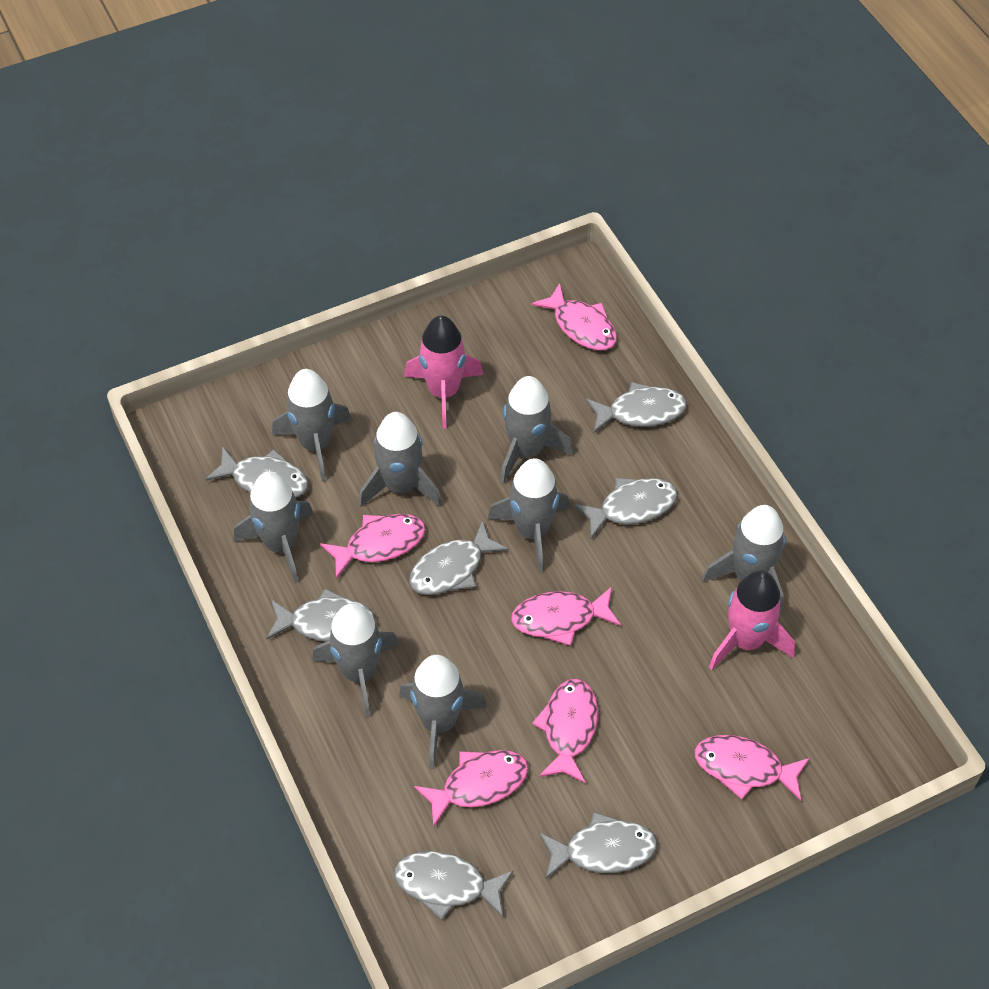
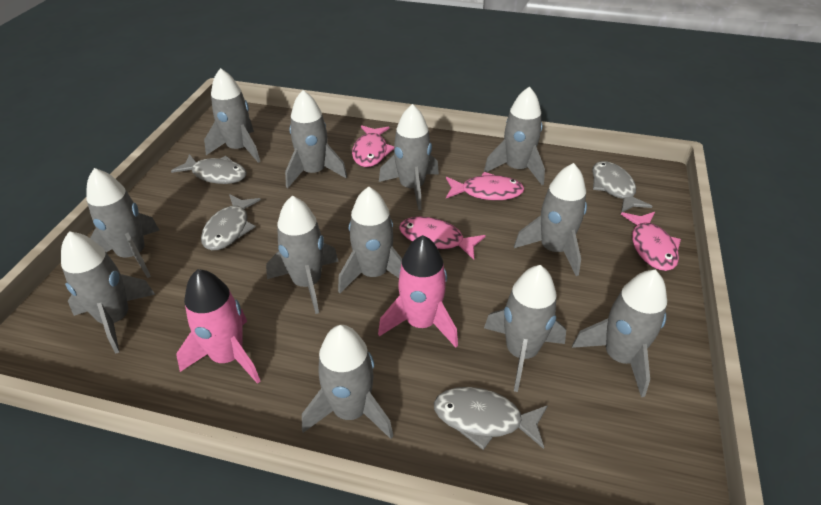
grey fish: [205,446,309,498] [266,588,376,642] [394,851,514,920] [409,520,509,595] [539,812,657,879] [574,478,678,539] [586,382,687,433] = 7 -> [171,154,247,184] [201,194,261,250] [434,387,548,450] [592,161,652,213] = 4
grey rocket: [234,472,313,583] [272,369,352,482] [312,603,399,718] [359,412,442,507] [399,655,487,769] [488,458,570,572] [500,376,573,484] [702,505,786,612] = 8 -> [61,231,155,354] [86,168,160,278] [204,68,260,163] [266,196,339,314] [285,90,347,188] [302,325,393,439] [338,186,402,293] [379,104,439,210] [484,86,545,185] [484,265,566,392] [514,163,587,276] [572,270,667,397] = 12
pink fish: [320,514,426,579] [414,750,528,828] [511,587,621,646] [531,283,617,350] [532,679,598,784] [695,735,810,801] = 6 -> [352,125,394,167] [399,217,486,260] [446,172,524,200] [621,212,681,271] = 4

